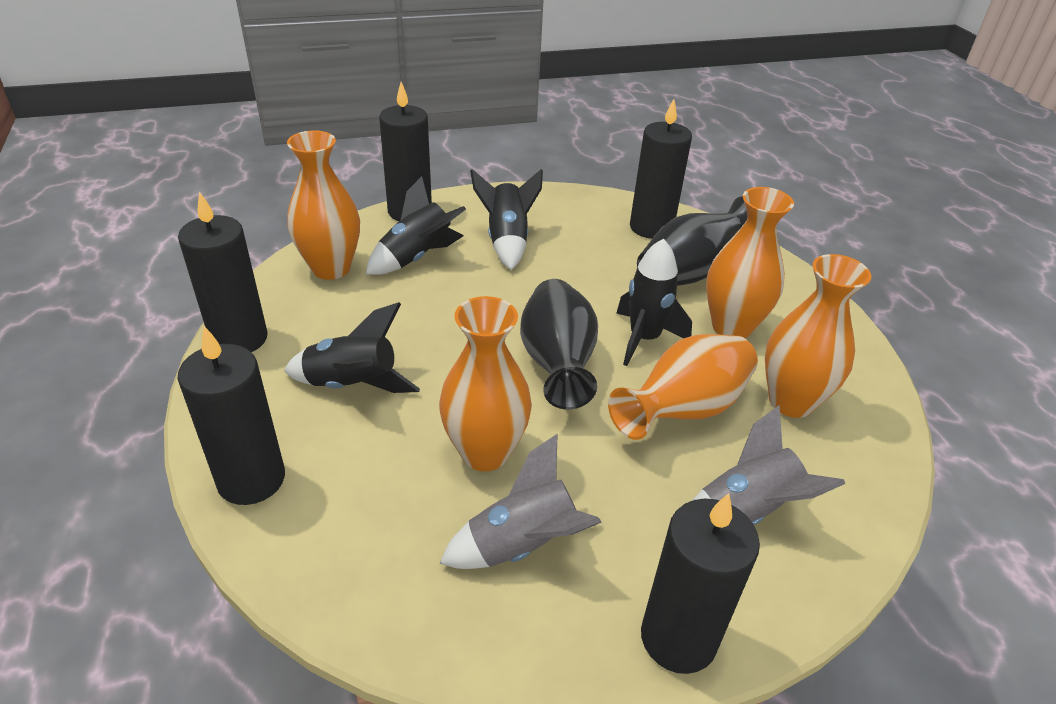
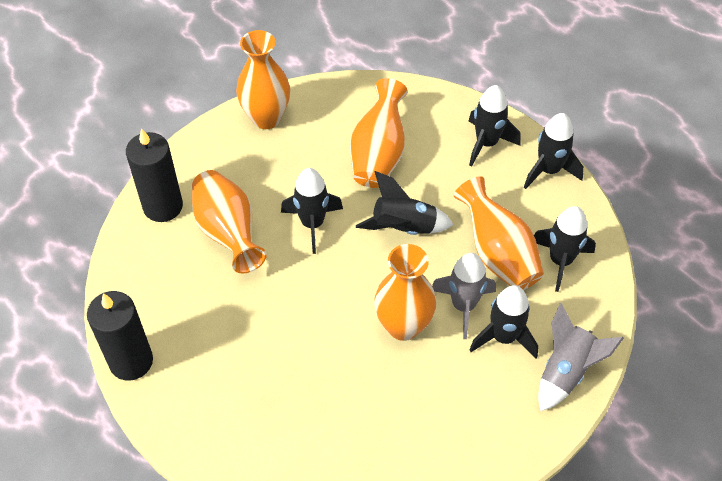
black candle: [178,192,268,352] [178,326,285,505] [379,82,432,221] [630,99,692,239] [641,493,760,674] = 5 -> [87,291,153,380] [126,128,183,222] = 2
black rocket: [284,302,420,393] [366,176,466,275] [470,169,543,270] [616,238,692,366] = 4 -> [281,168,343,254] [356,171,454,235] [469,85,521,167] [469,285,538,358] [524,113,584,189] [534,206,596,292] = 6
black vase: [520,279,598,410] [637,196,747,286] = 2 -> none = 0

